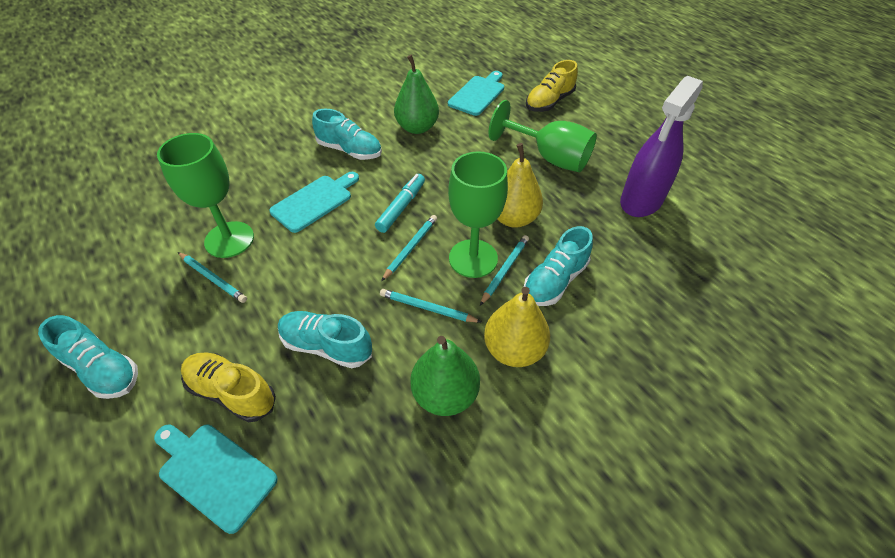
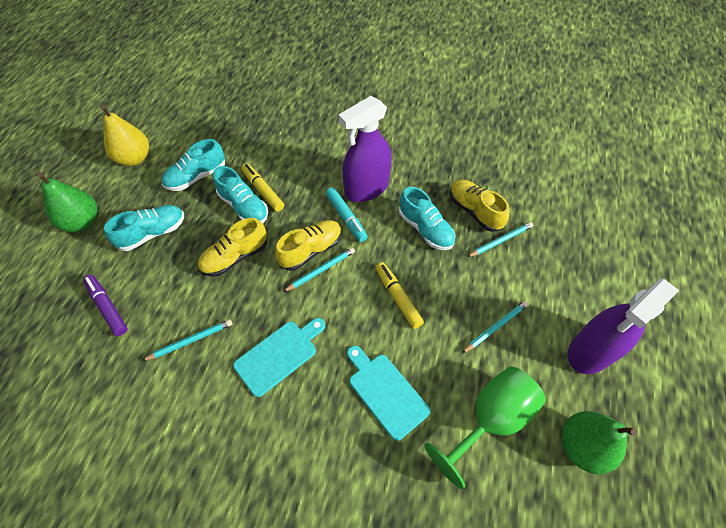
green goblet: [157,133,254,258] [448,151,508,278] [488,100,597,173] = 3 -> [424,367,546,489] = 1
purple marker: none = 0 -> [83,275,128,336] = 1
purple spray bottle: [620,76,703,217] = 1 -> [339,96,392,202] [568,279,679,374] = 2
turquoise cutting board: [154,424,278,534] [269,172,359,233] [448,71,504,116] = 3 -> [233,318,325,397] [347,346,430,441] = 2
yellow marker: none = 0 -> [241,163,284,212] [375,262,424,329] = 2
yellow pear: [484,287,550,367] [497,143,543,228] = 2 -> [101,105,149,166] = 1
yellow shoe: [181,352,276,422] [526,60,578,112] = 2 -> [198,218,267,277] [275,220,342,271] [450,180,510,232] = 3

